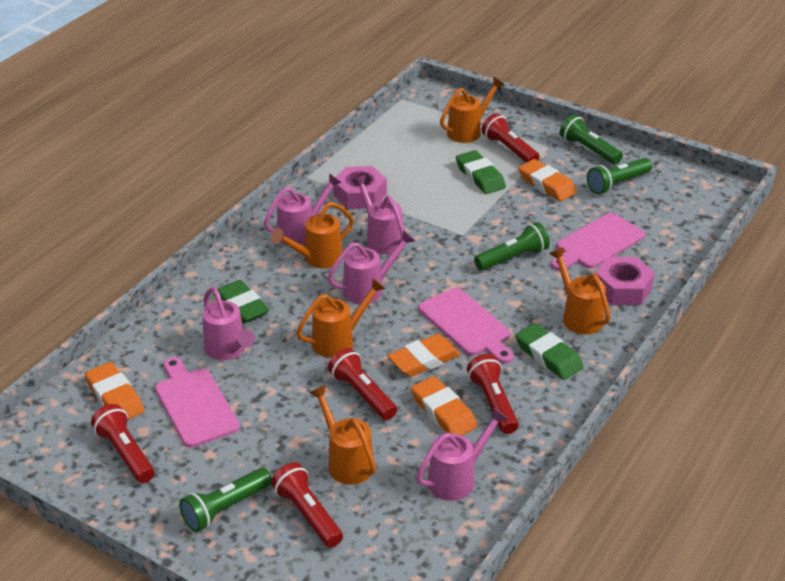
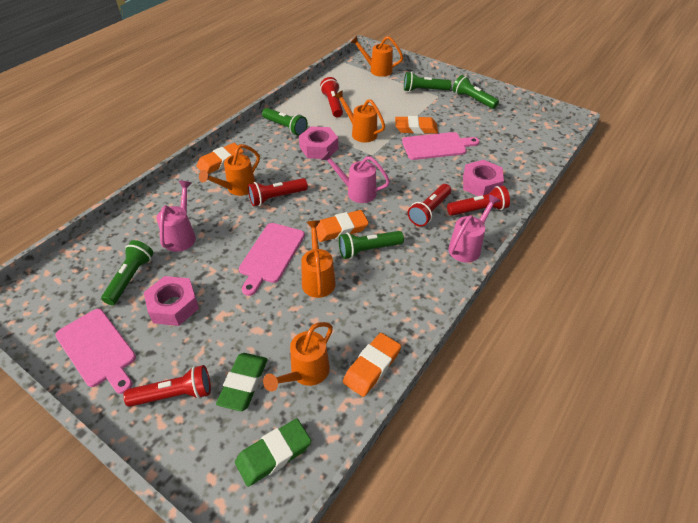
green eraser: [213,280,269,324] [456,150,506,194] [515,323,584,380] = 3 -> [216,353,268,411] [235,419,311,487] = 2
green flashlight: [179,468,272,532] [474,222,550,270] [560,115,623,165] [587,158,652,194] = 4 -> [101,240,153,305] [262,108,308,136] [339,231,404,259] [404,72,451,92] [453,75,499,109] = 5
pink nut: [333,166,387,209] [596,257,655,305] = 2 -> [144,276,199,326] [299,126,338,159] [463,160,504,196] = 3
pink watering can: [202,287,255,360] [264,173,342,246] [328,230,415,304] [352,175,404,254] [416,407,508,501] = 5 -> [157,181,196,252] [321,151,390,203] [448,194,501,263] = 3

